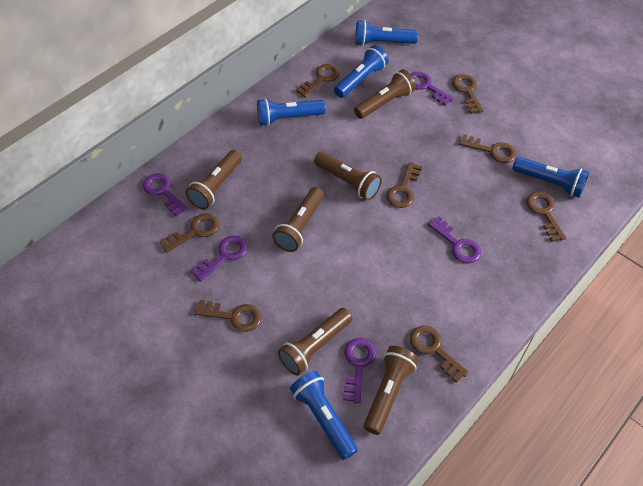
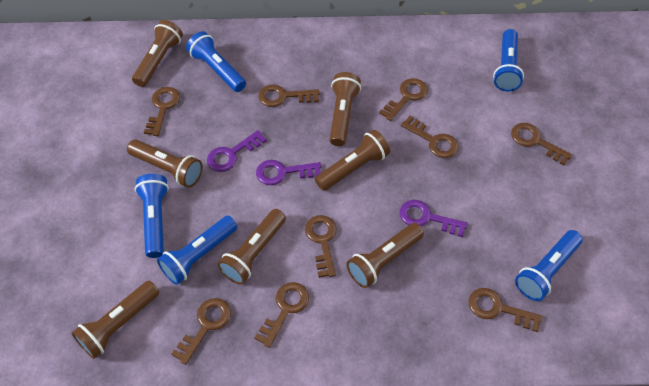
brown flashlight: [186,150,242,209] [272,187,324,252] [278,308,352,375] [314,152,382,200] [354,70,416,119] [364,346,418,435] = 6 -> [71,281,159,359] [127,139,203,188] [132,20,183,87] [218,209,286,284] [315,130,390,191] [330,72,361,146] [346,223,424,288] = 7
brown key: [159,213,219,253] [195,300,262,332] [296,64,340,97] [386,162,422,208] [410,326,469,383] [452,74,484,114] [459,134,516,163] [526,192,566,242] = 8 -> [144,87,180,136] [171,298,231,365] [254,282,309,348] [258,85,319,107] [305,215,337,278] [379,78,428,121] [401,116,458,158] [469,288,543,332] [511,123,572,165] = 9
purple key: [143,173,188,216] [191,235,248,282] [343,338,376,403] [411,72,454,106] [428,216,481,263] = 5 -> [207,130,267,172] [256,160,321,185] [400,200,468,237] = 3

